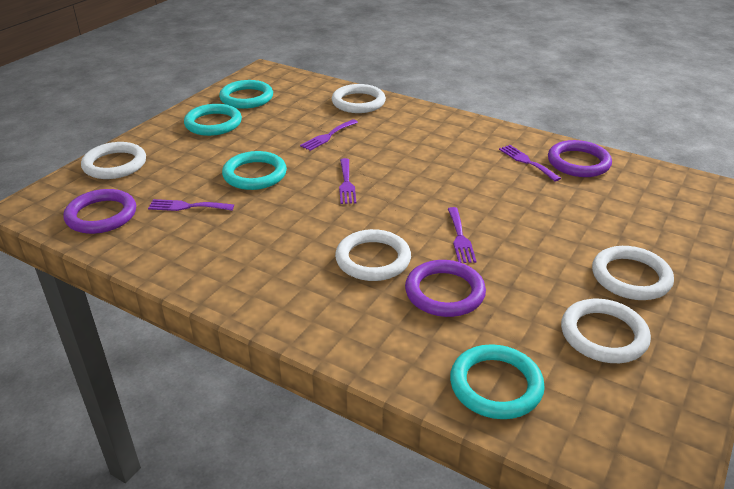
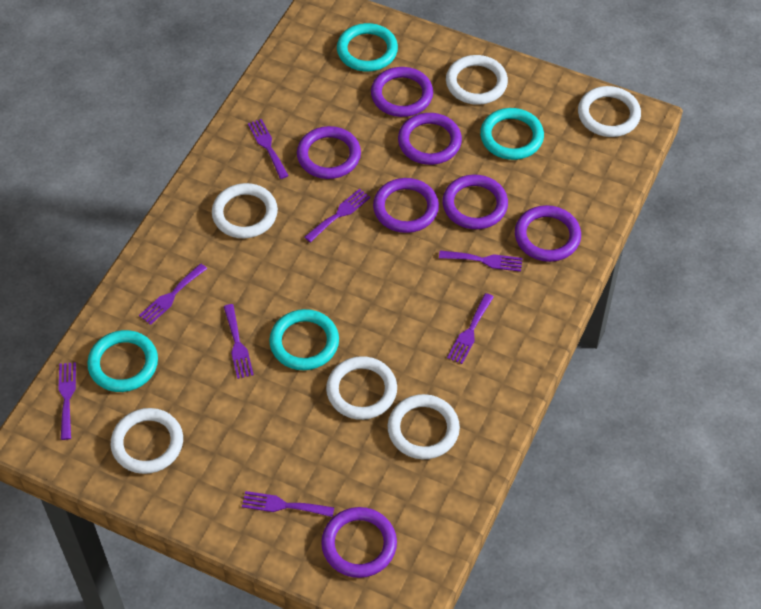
purple fork: [148,199,234,211] [300,119,358,151] [339,158,356,204] [448,207,477,263] [499,145,561,182] = 5 -> [59,362,76,440] [139,263,207,325] [224,304,254,379] [242,491,334,517] [248,119,289,179] [305,189,371,242] [439,251,523,272] [447,293,494,364] = 8
purple ring: [63,189,136,234] [405,260,486,317] [548,140,612,177] = 3 -> [297,126,361,179] [321,507,397,578] [371,67,433,117] [373,178,439,233] [398,113,462,165] [443,175,508,229] [515,205,581,262] = 7
white ring: [81,142,146,179] [332,84,386,113] [335,229,411,281] [561,299,651,363] [592,246,674,300] = 5 -> [111,408,183,474] [212,183,278,238] [326,356,397,420] [388,394,460,459] [446,55,508,105] [578,86,641,137] = 6

